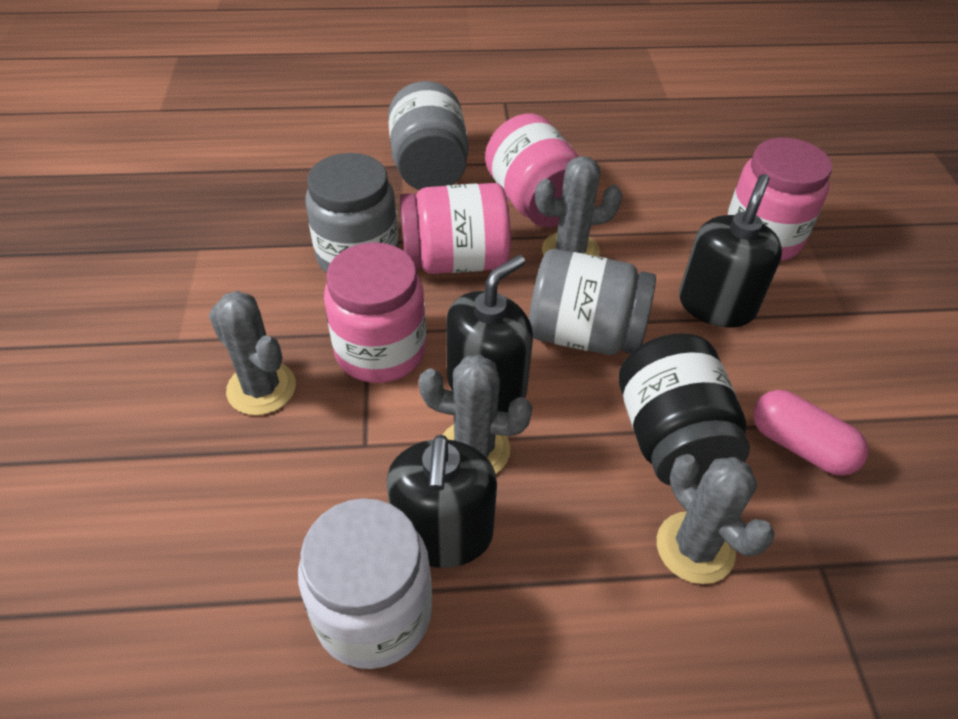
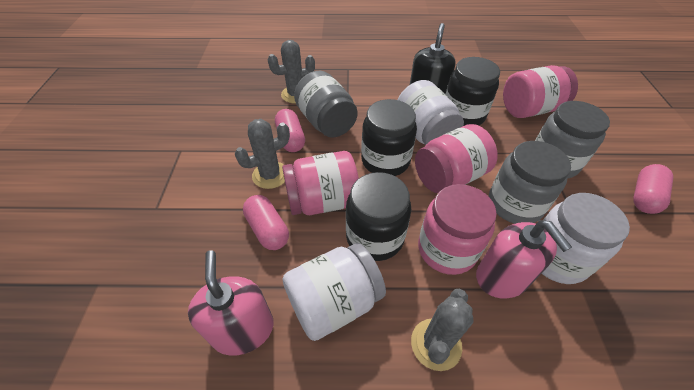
black jar: [619,333,750,486] = 1 -> [346,172,411,261] [361,99,417,176] [445,57,500,126] = 3
black soap dispenser: [387,435,497,568] [446,255,533,412] [679,174,782,327] = 3 -> [410,23,455,94] = 1
grey cactus: [209,291,296,415] [419,355,532,474] [535,156,622,256] [657,454,775,584] = 4 -> [235,119,290,189] [267,40,315,103] [411,289,473,371] = 3
pink capsule: [753,390,868,476] = 1 -> [243,195,289,250] [275,109,305,152] [633,164,673,214] = 3
pink soap dispenser: none = 0 -> [188,250,274,355] [476,220,572,299] = 2
white jar: [298,498,432,669] = 1 -> [283,243,386,341] [397,80,464,145] [542,193,630,284] = 3

